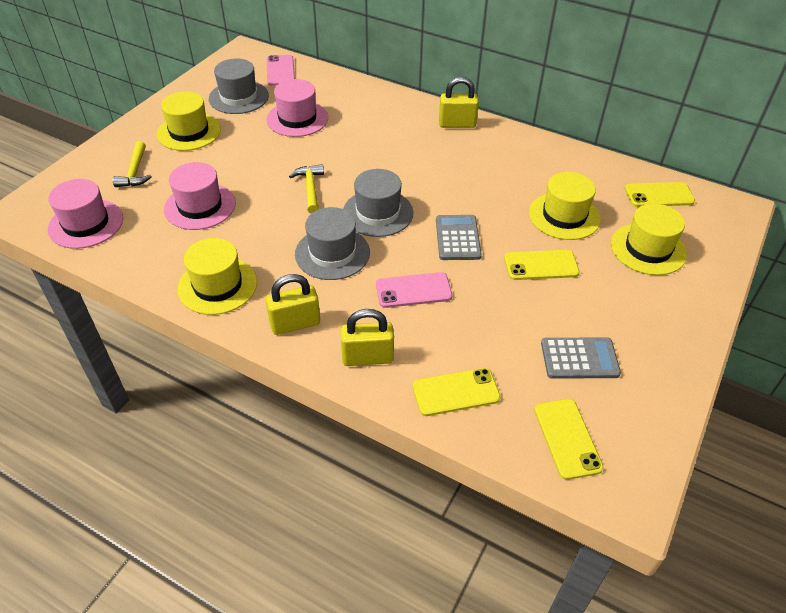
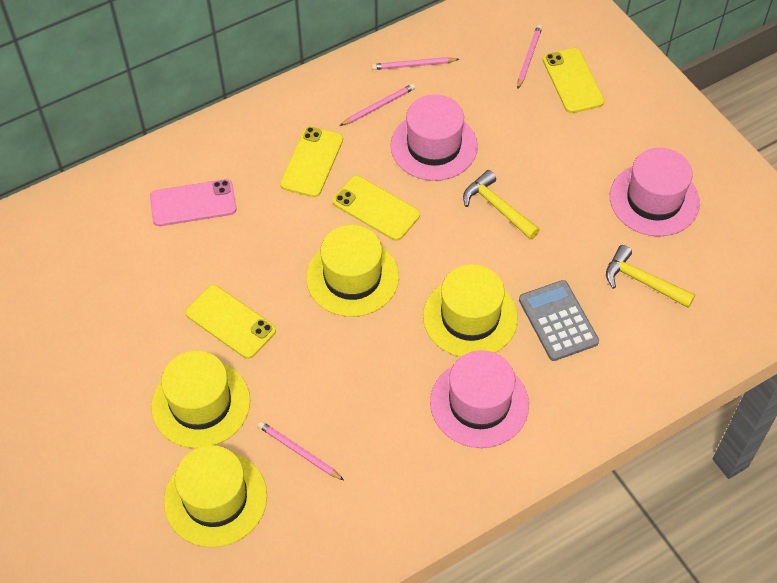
grey calculator: [436,215,482,260] [541,337,621,379] = 2 -> [519,280,599,361] = 1
grey hat: [209,59,269,114] [295,207,370,280] [343,169,413,237] = 3 -> none = 0
pink pencil: none = 0 -> [258,421,344,480] [340,84,415,126] [372,57,459,70] [517,25,542,89] = 4
pink phone: [267,55,295,86] [376,272,452,308] = 2 -> [150,179,237,226] = 1
yellow padlock: [266,274,320,335] [341,309,394,366] [439,77,479,128] = 3 -> none = 0

